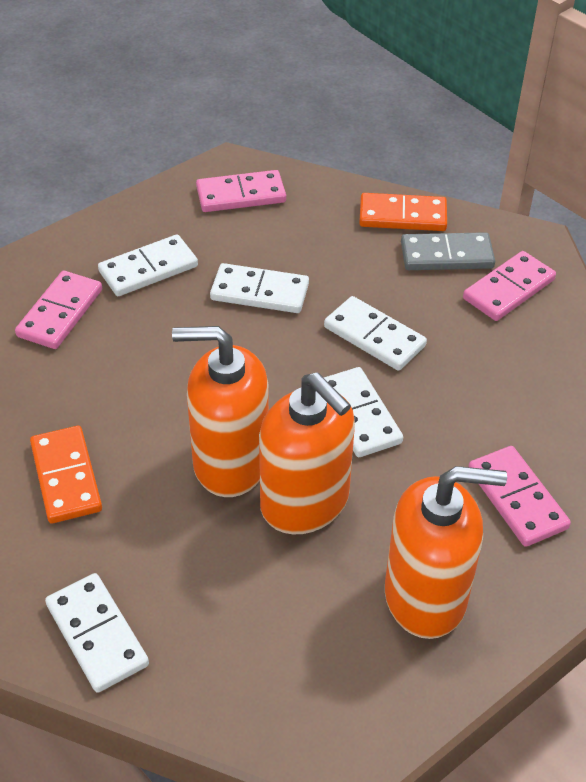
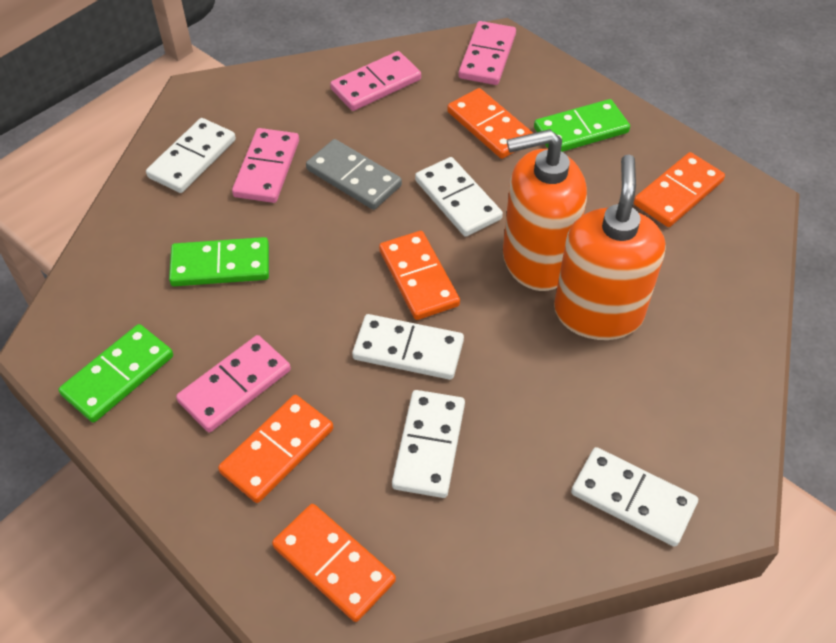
green domino: none = 0 -> [58,324,173,423] [169,237,269,286] [534,99,630,152] = 3
orange domino: [30,426,102,523] [359,193,447,231] = 2 -> [218,395,333,503] [272,504,396,622] [379,231,460,320] [447,88,533,159] [634,152,725,227] = 5
orange soap dispenser: [172,326,269,497] [259,372,355,534] [385,466,507,639] = 3 -> [503,129,587,291] [554,155,665,340] = 2

